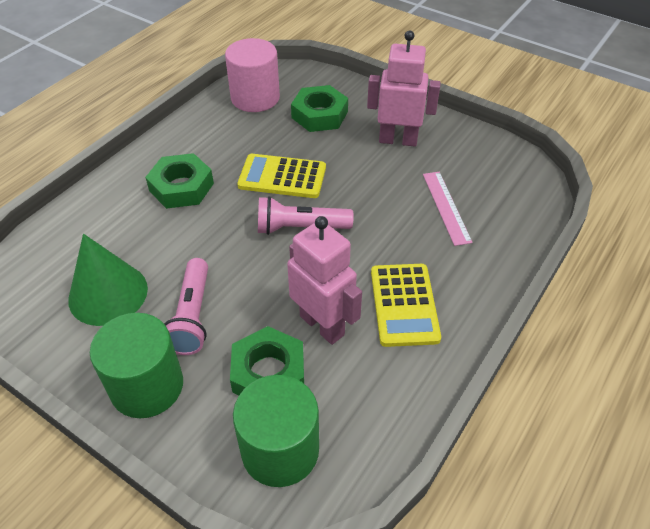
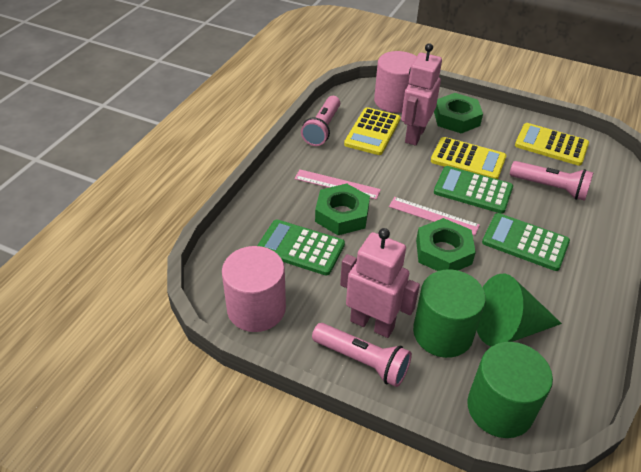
green calculator: none = 0 -> [257,220,345,275] [434,166,513,214] [482,213,570,271] = 3
pink cylinder: [225,38,280,112] = 1 -> [222,246,286,332] [374,51,417,113] = 2
pink flashlight: [164,258,208,355] [258,196,354,235] = 2 -> [301,96,340,146] [312,323,412,387] [510,161,594,201] = 3
pink ruler: [423,172,473,246] = 1 -> [294,169,381,200] [389,197,480,235] = 2
yellow calculator: [237,154,326,198] [371,264,441,347] = 2 -> [344,107,400,155] [431,137,506,179] [515,123,589,166] = 3

